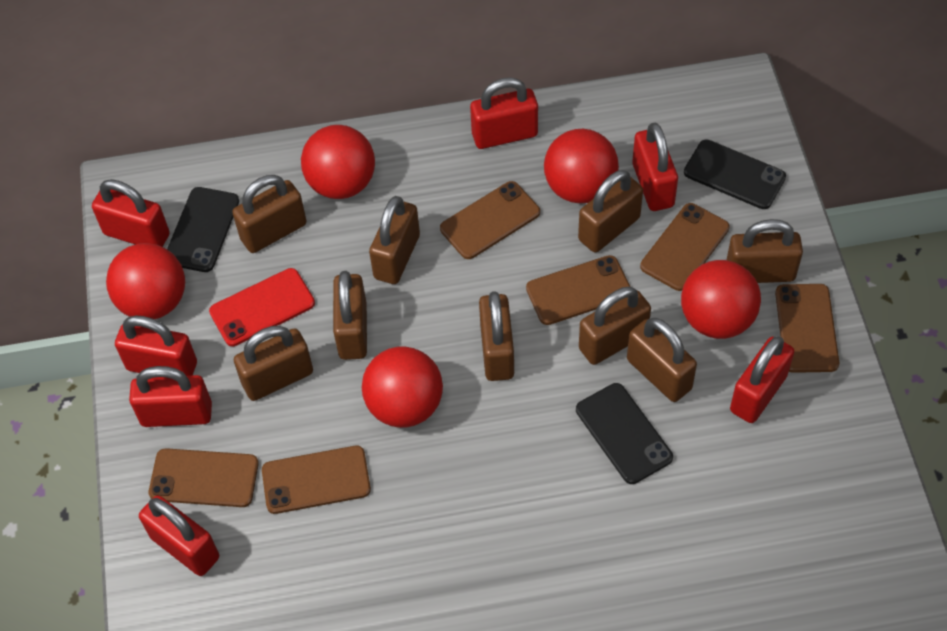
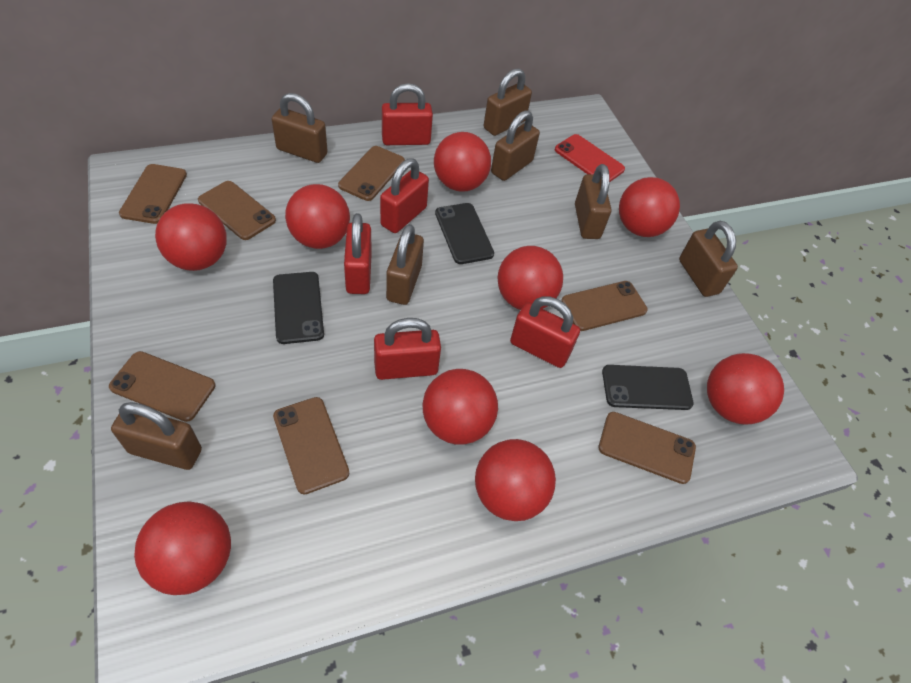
brown padlock: [232,175,306,253] [234,325,313,401] [333,271,367,360] [369,196,420,284] [479,291,514,381] [578,170,643,253] [579,287,651,365] [627,318,697,402] [727,219,803,283] = 9 -> [111,402,202,470] [272,93,328,163] [386,224,424,305] [484,68,532,136] [491,110,540,181] [575,164,611,239] [679,221,738,297] = 7
brown phone: [149,448,259,507] [262,446,371,514] [440,181,540,259] [526,255,630,325] [640,203,730,291] [775,284,839,373] = 6 -> [109,351,215,422] [119,164,187,224] [198,181,276,240] [273,397,349,494] [338,146,405,201] [561,281,648,331] [598,412,696,484] = 7
red ball: [106,243,185,319] [301,125,375,199] [362,347,443,428] [544,129,619,203] [681,260,761,339] = 5 -> [134,501,231,595] [155,203,227,271] [285,184,350,249] [423,369,498,445] [434,132,491,192] [475,439,556,521] [497,246,563,310] [619,177,680,237] [707,353,784,425] = 9
red padlock: [92,179,170,247] [115,315,197,376] [129,366,212,427] [139,495,219,576] [470,77,538,149] [632,123,678,211] [730,336,795,423] = 7 -> [344,213,372,294] [374,318,441,380] [380,158,429,233] [382,83,433,145] [510,296,580,368] = 5

